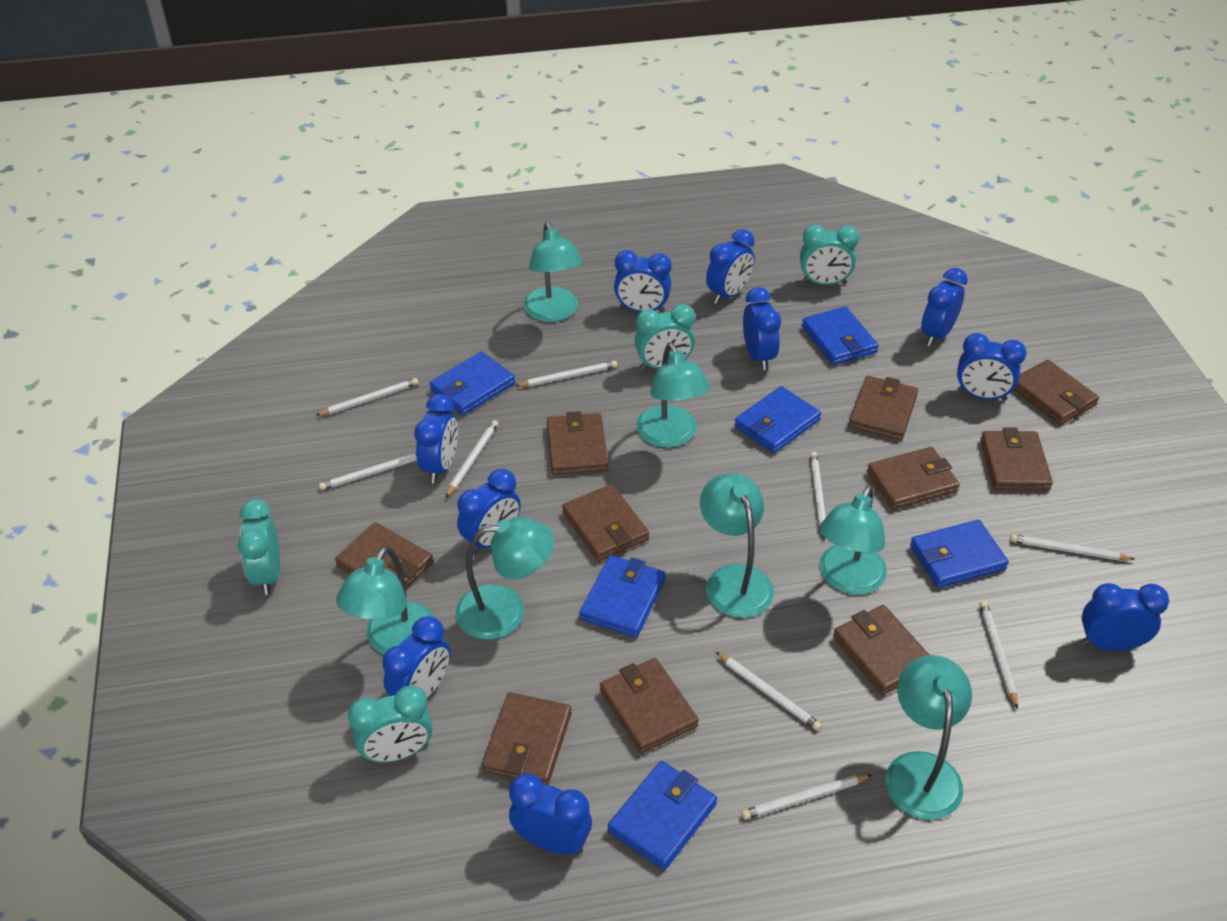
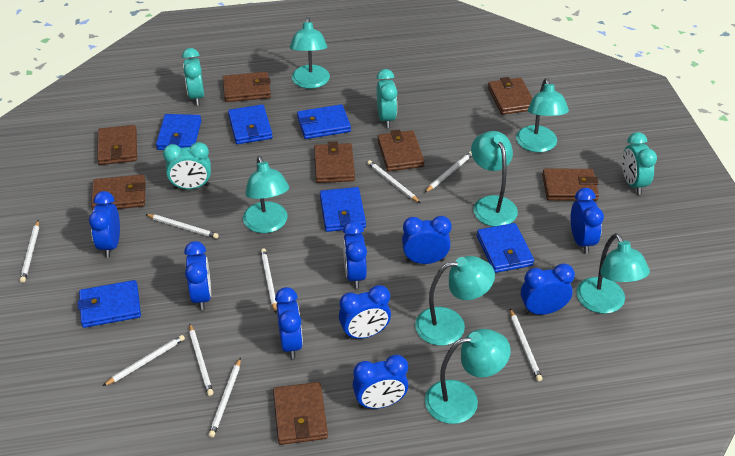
blue clock: [382,616,450,698] [414,394,458,483] [457,469,521,554] [509,773,592,855] [614,250,672,313] [706,229,755,304] [743,287,781,370] [921,268,968,347] [957,333,1027,401] [1081,583,1169,651] = 10 -> [89,191,120,258] [184,241,211,310] [275,287,303,359] [339,285,391,340] [343,221,367,289] [353,355,408,409] [402,216,452,264] [521,263,575,315] [571,188,604,254] = 9
brown wallet: [335,522,433,589] [482,692,571,785] [547,411,608,475] [562,484,649,561] [600,658,699,754] [833,605,929,695] [849,376,918,440] [867,447,960,510] [981,428,1053,491] [1014,360,1099,425] = 10 -> [91,174,146,210] [97,125,137,165] [223,72,271,102] [273,382,328,445] [314,141,355,183] [377,130,424,171] [488,77,533,115] [542,169,599,201] = 8

